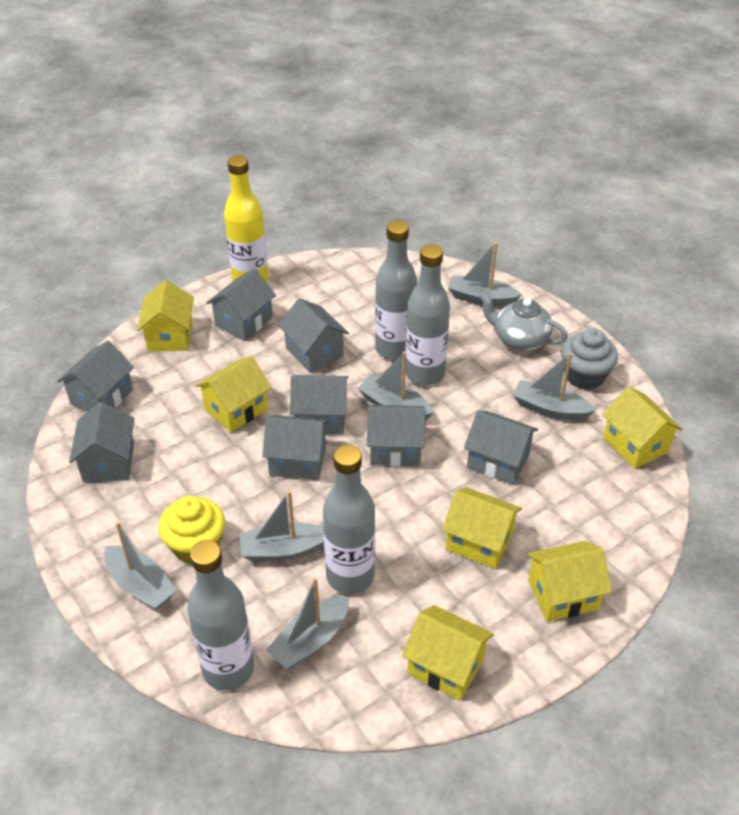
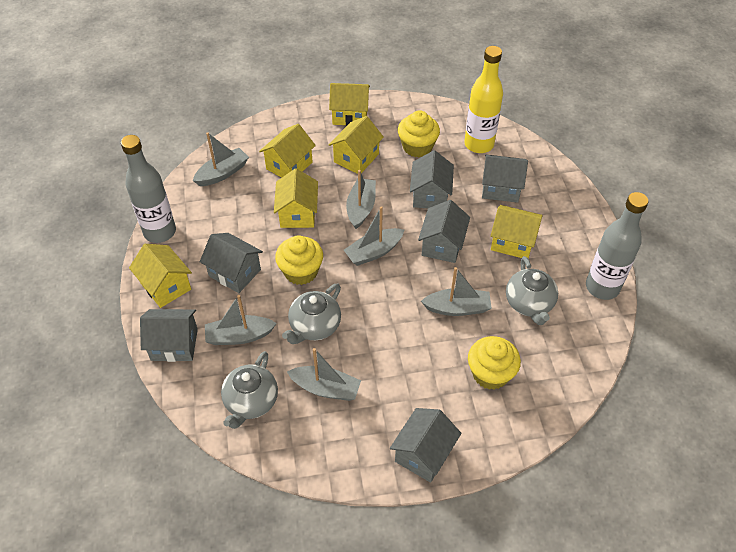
grey bottle: [187,540,254,691] [323,445,375,594] [375,220,417,360] [405,244,450,386] = 4 -> [121,135,176,243] [586,192,648,300] = 2
grey cupcake: [561,328,618,390] = 1 -> none = 0
grey house: [57,341,134,412] [69,402,135,482] [206,269,276,341] [262,415,329,480] [278,298,349,373] [290,375,348,434] [367,405,425,467] [464,411,538,485] = 8 -> [140,309,198,362] [200,233,263,293] [390,408,462,483] [410,150,454,208] [418,200,470,263] [482,155,528,203] = 6
grey teapot: [479,292,568,351] = 1 -> [221,351,278,429] [282,283,341,344] [506,256,558,325] = 3
yellow cupcake: [158,496,225,564] = 1 -> [275,235,323,285] [398,110,440,157] [468,336,521,390] = 3

